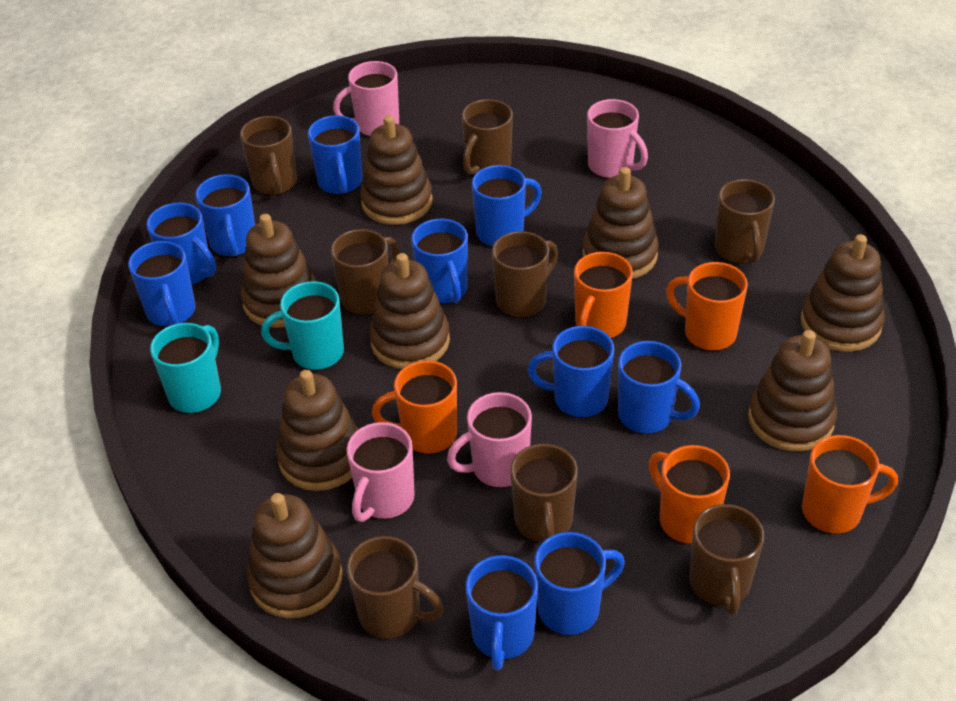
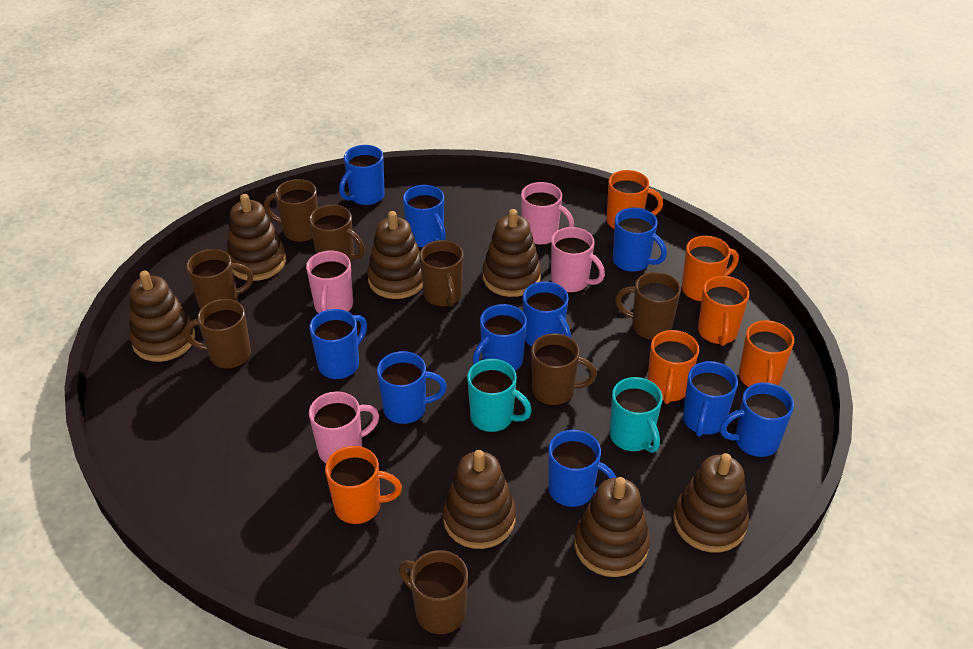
brown stacking toy: [241,214,317,328] [247,493,342,618] [276,370,358,491] [360,115,433,225] [369,253,450,369] [582,167,659,279] [748,330,837,452] [801,234,885,352] = 8 -> [129,271,195,362] [227,194,286,281] [367,211,423,299] [443,450,516,549] [482,209,541,297] [574,477,650,577] [673,453,749,552] = 7
orange mug: [372,360,457,454] [574,252,633,339] [649,445,730,544] [666,262,748,351] [802,435,898,534] = 5 -> [325,446,402,524] [607,170,663,229] [647,330,699,404] [682,236,739,302] [698,276,749,346] [739,320,794,387] = 6

